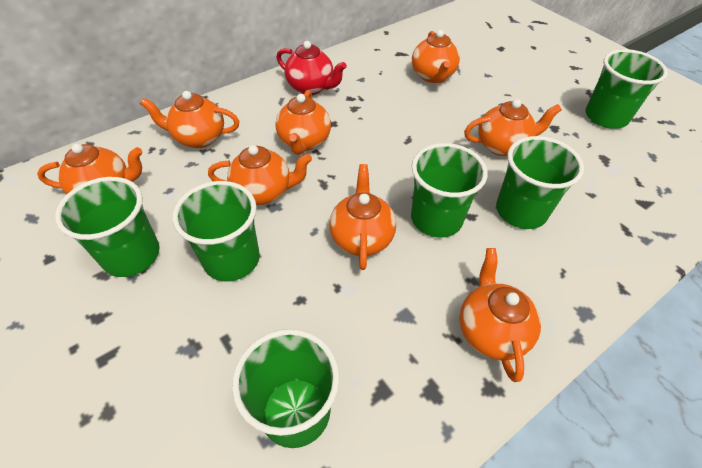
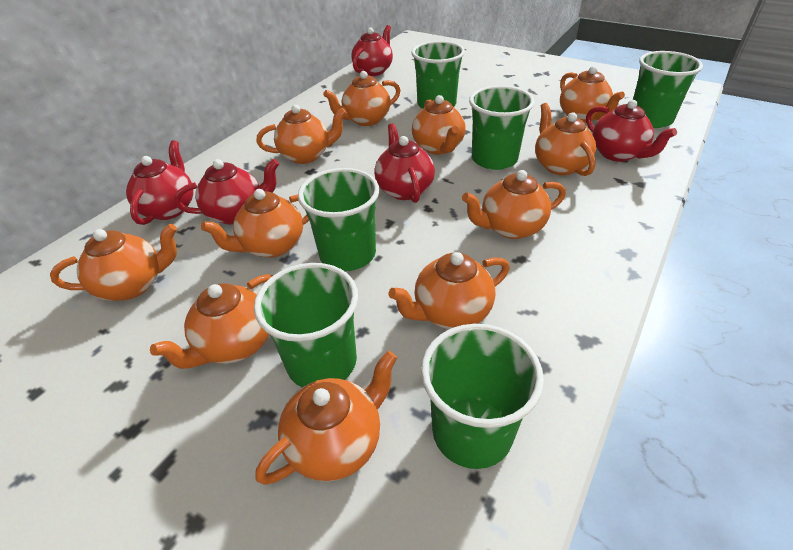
orange teapot: [37,144,143,194] [140,91,239,148] [208,145,312,205] [275,90,331,155] [329,164,396,270] [412,30,460,83] [459,248,541,382] [464,99,562,156] = 8 -> [50,224,177,301] [150,274,274,369] [201,189,309,258] [255,351,397,485] [256,105,347,164] [323,71,401,126] [388,252,510,329] [412,95,466,155] [462,170,566,239] [535,103,596,176] [560,66,625,123] = 11
red teapot: [277,41,347,95] = 1 -> [126,140,194,225] [174,159,279,225] [351,25,393,76] [374,123,435,203] [586,100,677,162] = 5

